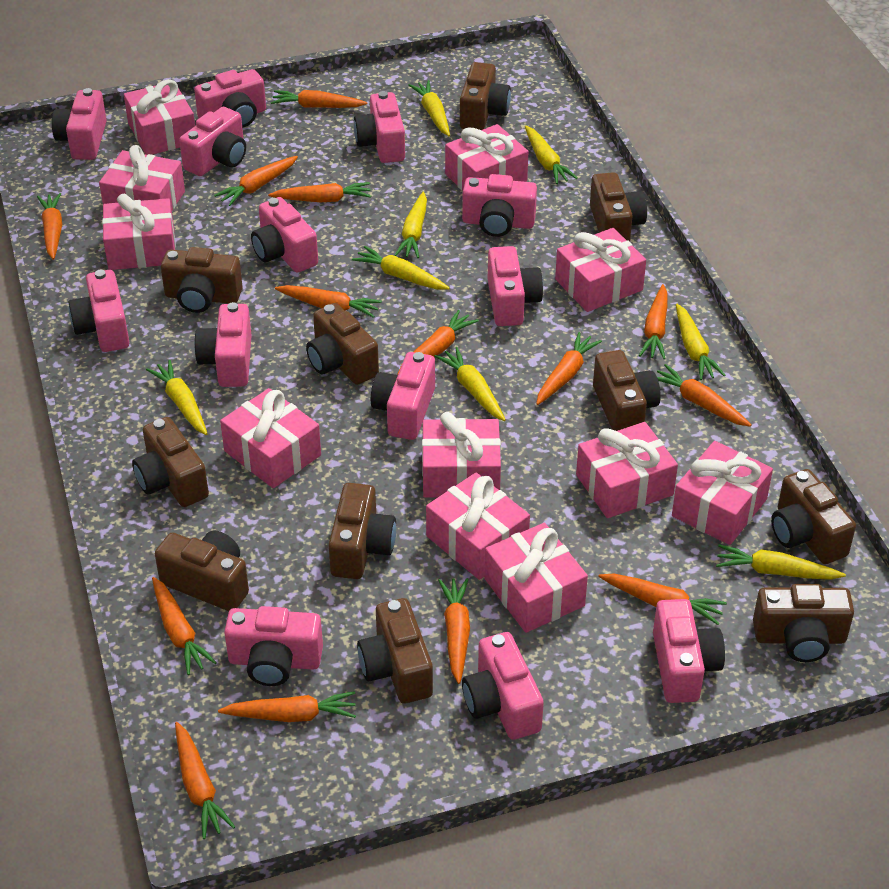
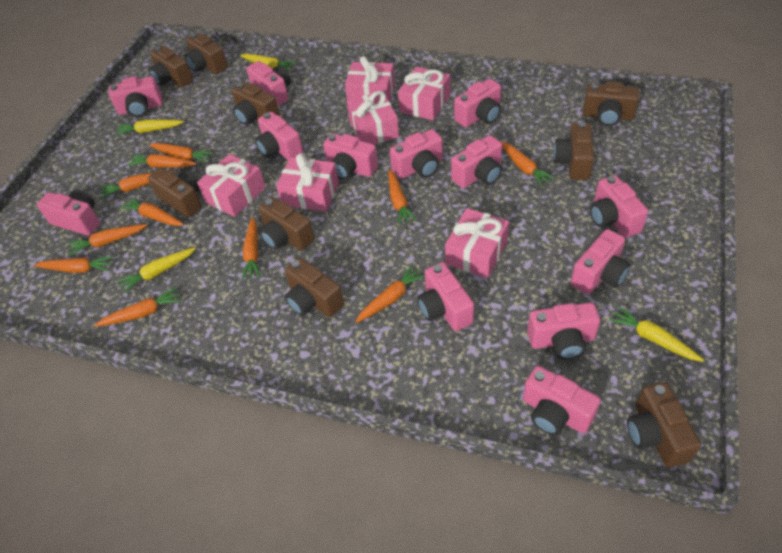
brown camera: [132,417,209,507] [155,531,249,611] [161,247,243,313] [306,303,379,385] [328,483,396,579] [357,598,433,703] [460,62,511,130] [590,172,647,242] [593,350,661,431] [753,584,854,662] [771,469,856,564] = 11 -> [148,167,202,218] [149,46,193,88] [185,33,228,74] [231,82,280,125] [259,197,315,251] [285,257,344,317] [553,122,594,180] [583,81,639,126] [627,382,701,468] = 9
orange carrot: [37,193,62,260] [152,577,217,675] [175,722,235,839] [214,156,298,206] [218,691,356,722] [268,182,371,202] [271,90,367,108] [275,285,382,318] [397,310,479,375] [438,578,470,684] [536,332,602,405] [598,574,727,625] [639,284,667,359] [657,364,752,427] = 14 -> [34,256,114,273] [68,224,147,256] [94,287,181,327] [99,171,173,199] [119,196,184,226] [127,154,197,168] [149,143,213,163] [241,217,261,280] [356,265,425,323] [388,170,417,225] [500,141,555,187] = 11
pink gift: [99,145,185,211] [102,194,176,270] [124,79,195,155] [220,388,321,488] [422,412,501,498] [426,473,530,580] [445,124,529,190] [484,523,588,633] [555,228,646,312] [576,422,678,518] [672,441,773,545] = 11 -> [197,154,266,217] [276,153,339,212] [345,56,395,102] [347,91,399,145] [398,67,450,120] [445,208,509,278] = 6
yellow carrot: [146,360,207,435] [352,246,450,290] [394,192,427,258] [408,80,450,136] [434,347,506,421] [525,125,577,184] [676,304,726,380] [716,544,846,580] = 8 -> [116,119,184,136] [117,247,196,294] [240,54,297,72] [609,306,704,362] = 4

